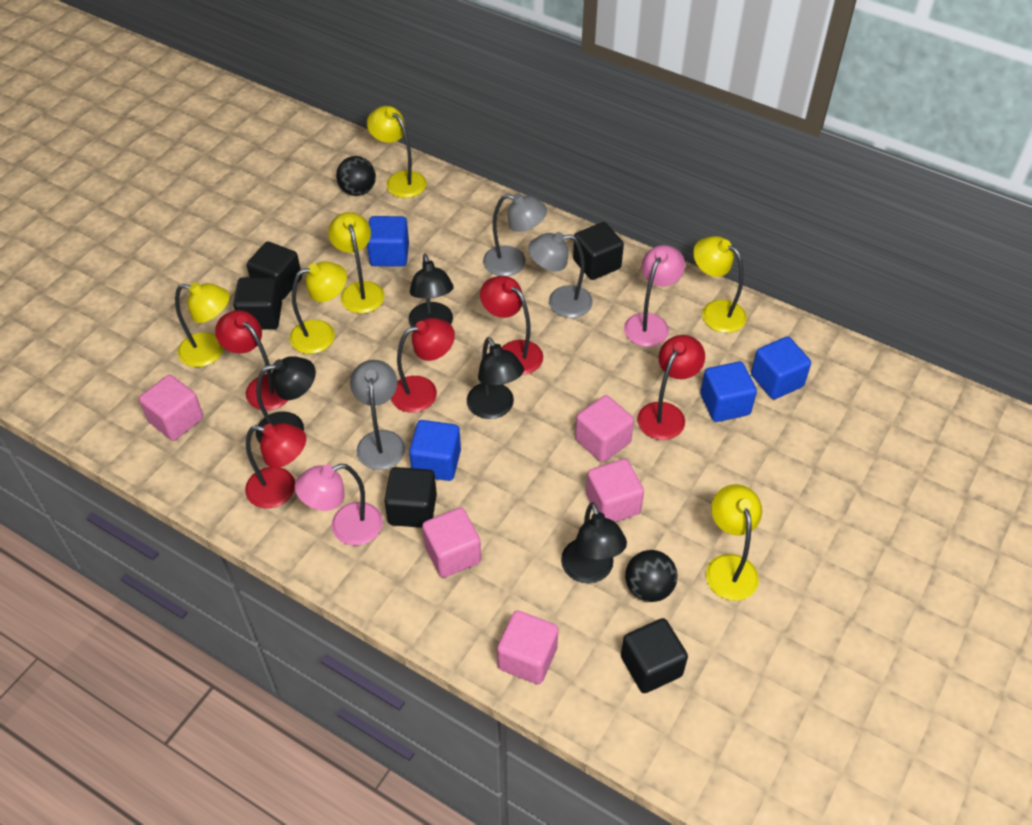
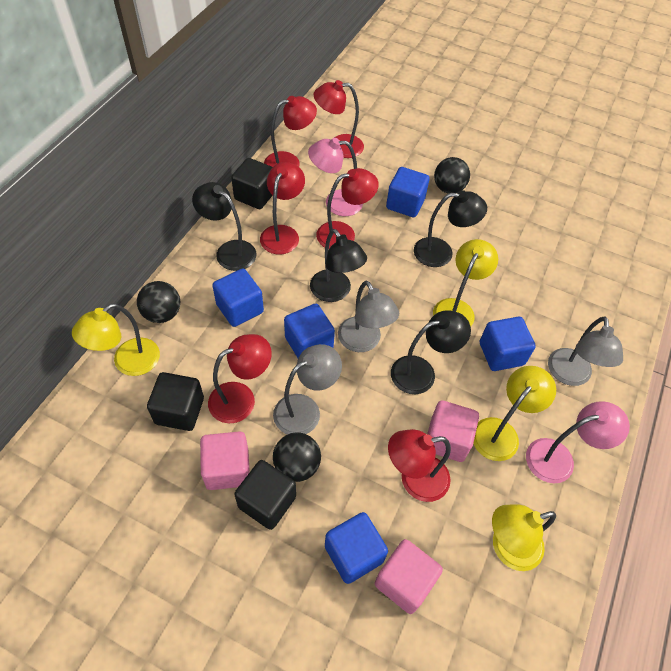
black ball: [336,156,376,196] [625,550,678,602] = 2 -> [137,281,180,323] [273,433,321,482] [434,157,470,194] = 3
black cube: [233,277,282,330] [247,242,302,300] [384,467,437,528] [573,222,624,280] [621,618,688,693] = 5 -> [147,372,204,431] [231,158,273,209] [234,460,296,530] = 3
blue cube: [367,216,409,267] [409,420,461,481] [700,362,757,422] [751,337,811,399] = 4 -> [212,269,264,327] [284,304,335,358] [325,512,388,584] [386,167,430,217] [480,317,536,371] = 5
pink cube: [139,375,203,441] [422,508,481,578] [497,611,559,684] [575,395,634,462] [586,459,644,522] = 5 -> [200,431,250,490] [375,539,443,614] [427,400,479,462] = 3
red lamp: [215,310,289,411] [245,423,306,509] [391,318,455,413] [480,276,543,375] [637,335,705,440] = 5 -> [208,334,272,423] [260,162,305,255] [264,96,317,167] [313,80,364,158] [316,168,379,248] [388,429,451,502] = 6
yellow lamp: [175,282,230,367] [289,261,347,354] [328,212,385,314] [367,106,427,198] [693,236,747,333] [706,484,762,601] = 6 -> [72,303,160,376] [433,239,498,326] [473,366,556,461] [492,504,556,571] = 4

